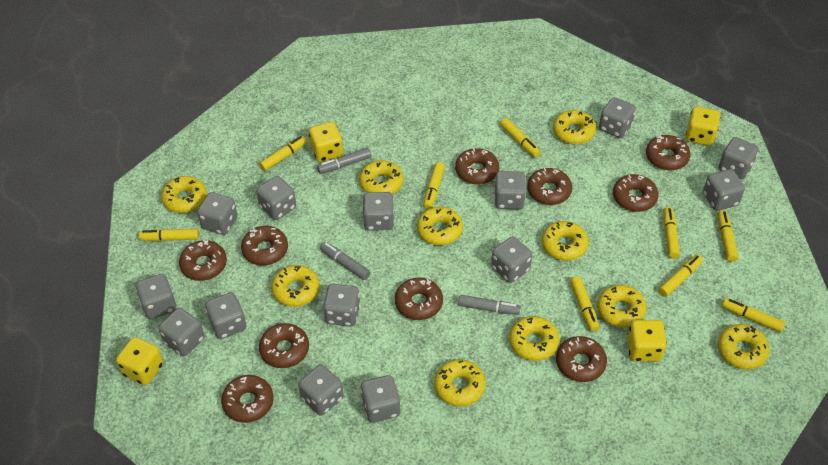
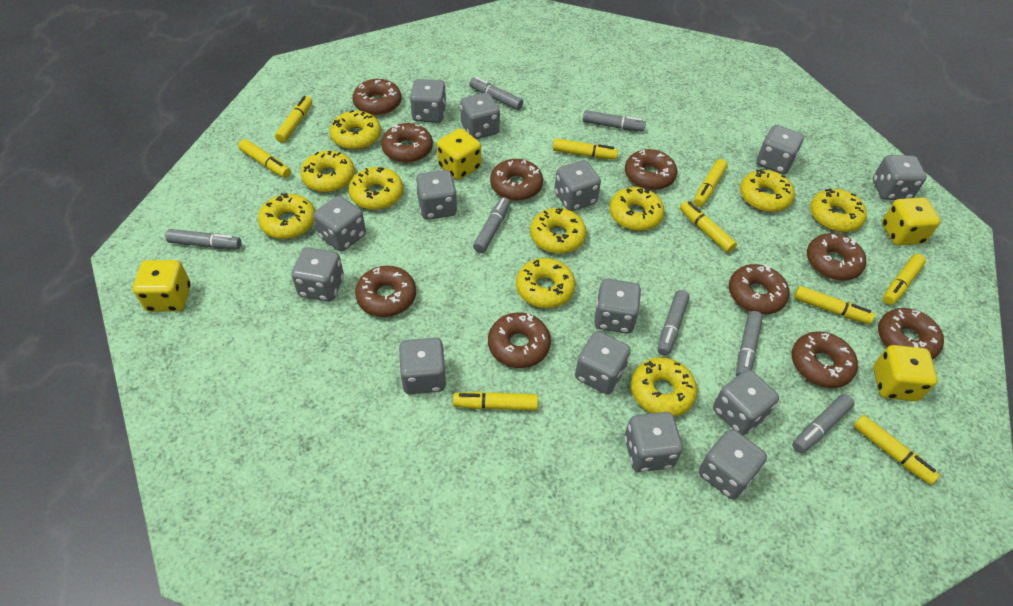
grey marker: [317,148,371,174] [320,242,370,280] [458,295,521,315] = 3 -> [165,229,241,249] [469,77,523,110] [473,197,510,253] [583,110,646,132] [657,290,690,356] [736,311,763,376] [792,394,855,453] = 7

